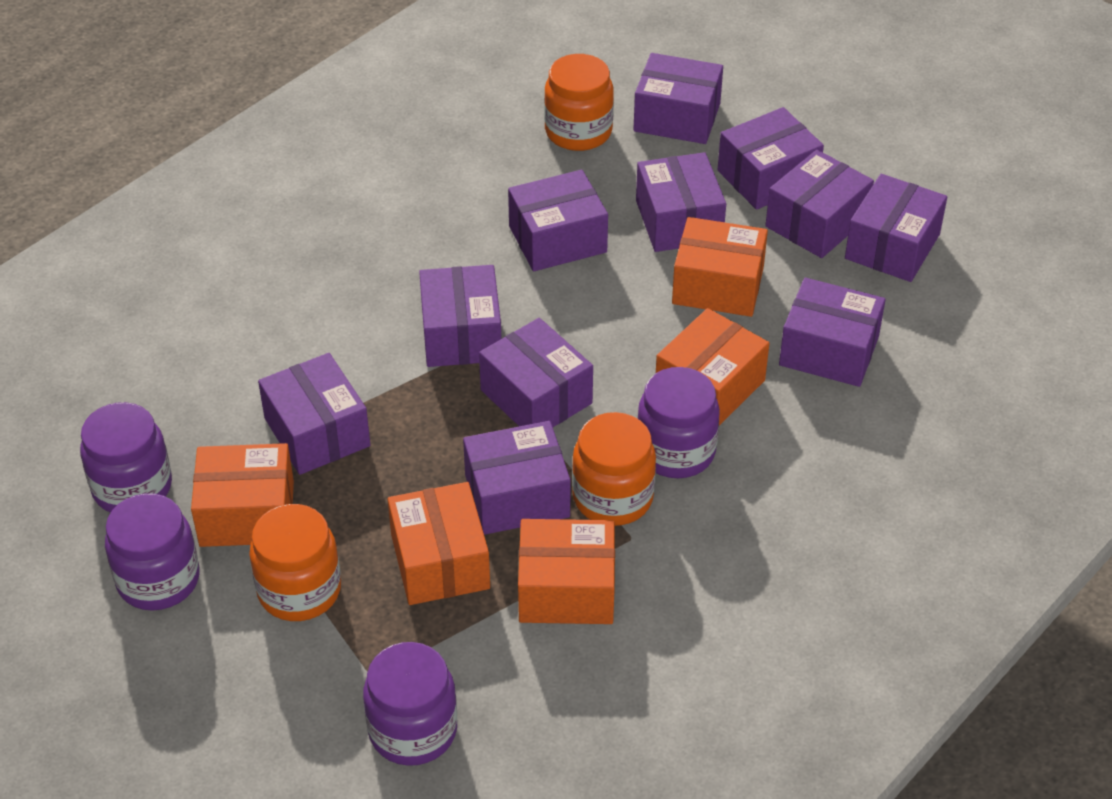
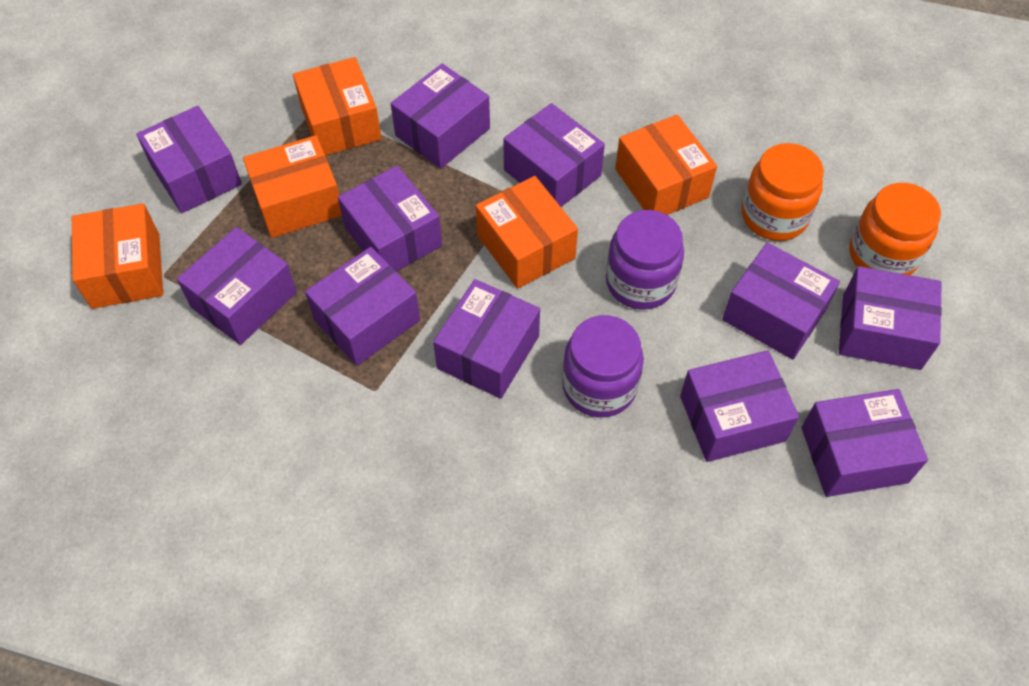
orange jar: [249,504,341,621] [544,54,614,151] [572,412,656,526] = 3 -> [741,143,824,241] [849,183,941,275] = 2
purple jar: [80,402,172,513] [105,493,199,611] [363,642,457,766] [637,367,720,478] = 4 -> [562,315,644,418] [606,210,684,310] = 2

